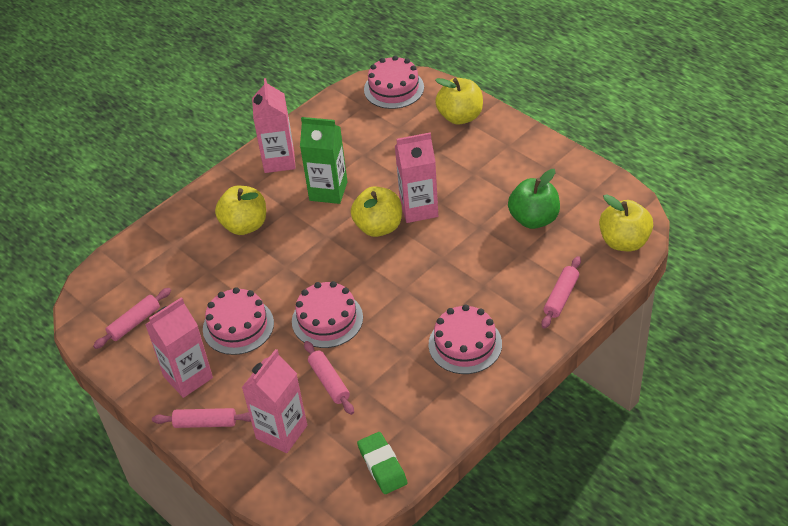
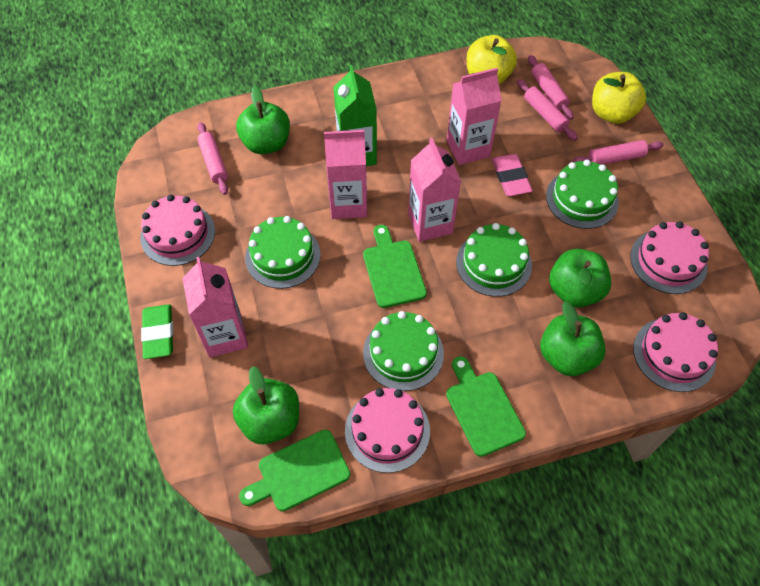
green apple: [508,169,560,229] = 1 -> [233,366,299,444] [236,86,290,154] [540,301,606,376] [549,249,611,308] = 4
green cake: none = 0 -> [245,216,321,289] [363,311,444,391] [456,223,532,297] [546,160,619,229] = 4
green cutting board: none = 0 -> [239,430,350,511] [363,225,427,308] [446,356,526,457] = 3
pink eraser: none = 0 -> [492,154,532,196] = 1
yellow apple: [215,186,266,235] [351,186,402,237] [435,78,483,125] [599,194,653,251] = 4 -> [467,35,517,84] [592,72,646,124] = 2

